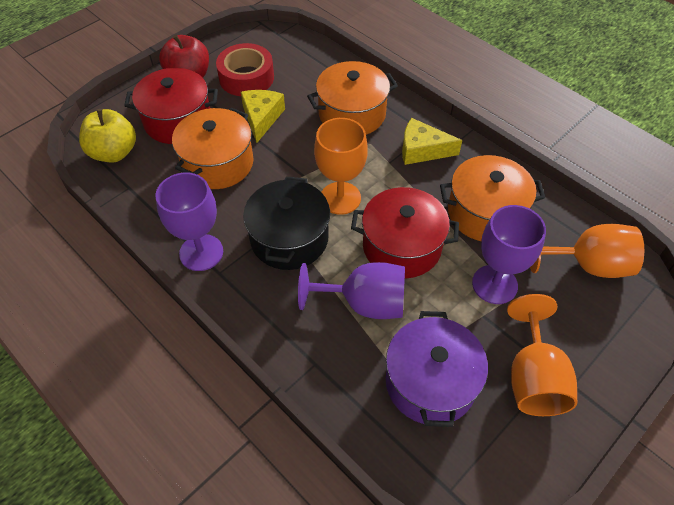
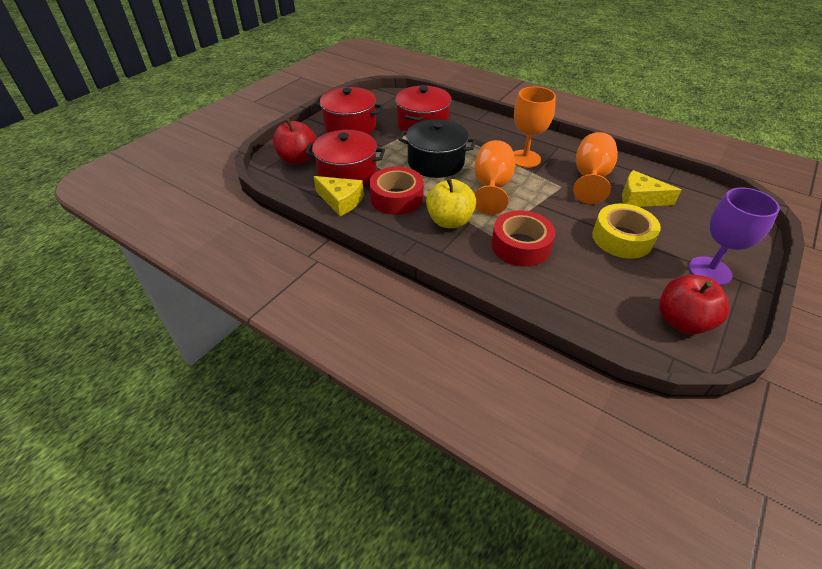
orange pot: [172,108,254,189] [307,61,398,135] [440,155,545,241] = 3 -> none = 0
purple goblet: [155,173,223,271] [298,262,405,319] [472,205,546,304] = 3 -> [689,187,780,286] = 1
purple pot: [386,311,488,427] = 1 -> none = 0
red apple: [159,35,209,77] = 1 -> [273,118,316,164] [659,275,729,334] = 2
red pot: [124,68,218,144] [351,187,459,278] = 2 -> [305,130,385,187] [314,87,383,134] [395,86,452,131] = 3
red tape: [216,43,274,96] = 1 -> [369,166,424,215] [491,210,555,267] = 2
yellow tape: none = 0 -> [592,204,661,259] = 1

